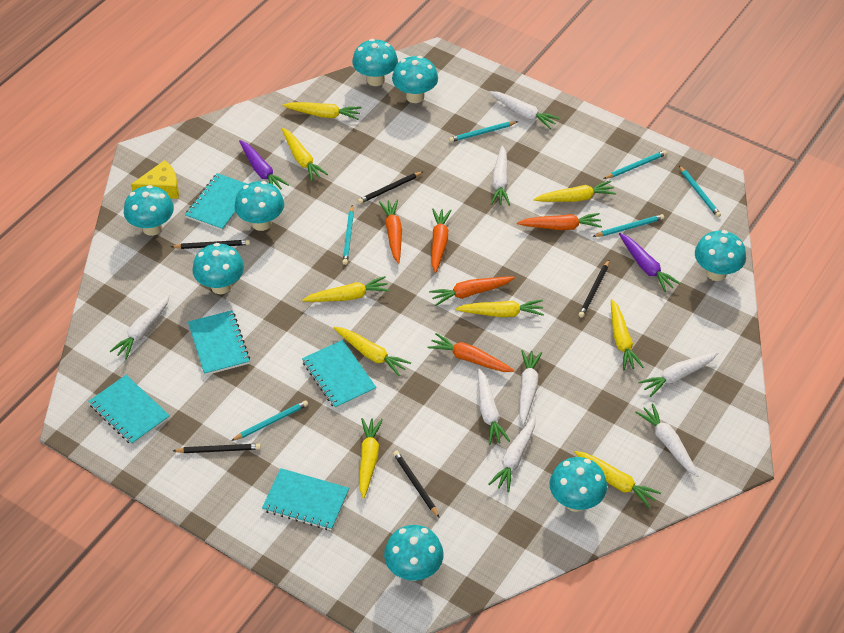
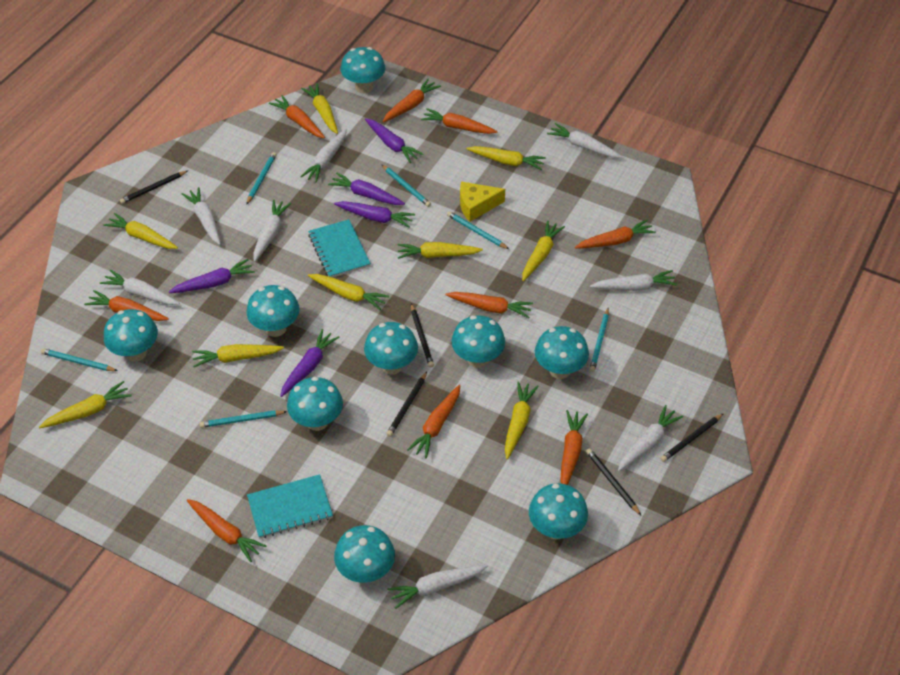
orange carrot: [379,199,402,264] [428,333,514,372] [429,277,515,306] [431,209,452,273] [517,213,602,230] = 5 -> [84,290,169,321] [187,499,266,562] [269,95,325,138] [383,79,441,122] [407,385,460,458] [421,108,498,134] [445,292,533,318] [560,410,588,485] [575,219,656,249] = 9
purple carrot: [239,140,289,189] [619,233,680,292] = 2 -> [169,259,255,293] [280,329,340,397] [328,173,405,205] [334,201,415,228] [365,118,424,163] = 5
turquoise mushroom: [124,185,174,236] [192,243,244,294] [235,181,284,231] [352,39,398,86] [384,525,444,581] [392,56,438,103] [550,457,607,512] [695,230,746,281] = 8 -> [104,309,158,362] [247,285,300,337] [287,377,343,431] [334,525,395,583] [340,47,385,93] [364,322,418,375] [451,315,505,368] [529,483,588,540] [535,326,589,379] = 9
turquoise notebook: [88,375,170,445] [185,173,247,231] [188,310,250,375] [262,468,349,531] [302,340,377,409] = 5 -> [247,474,333,538] [308,219,371,277] = 2

